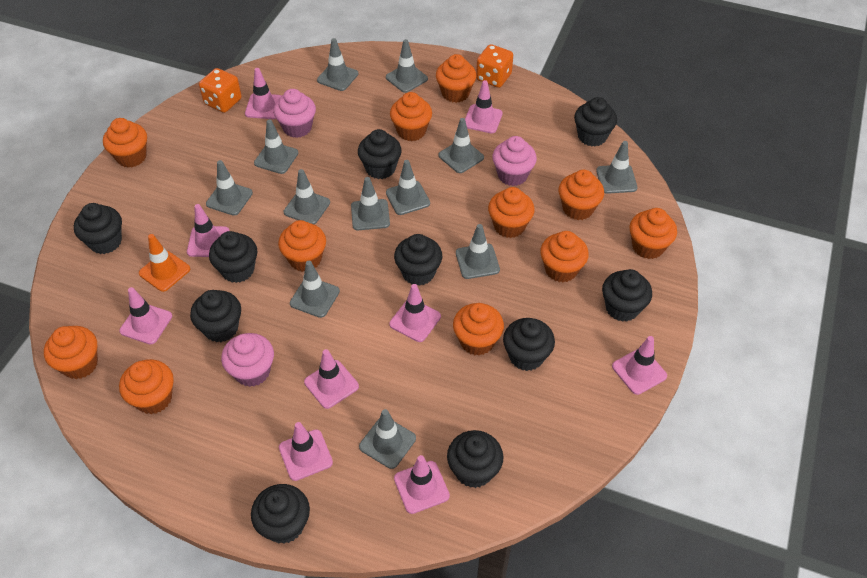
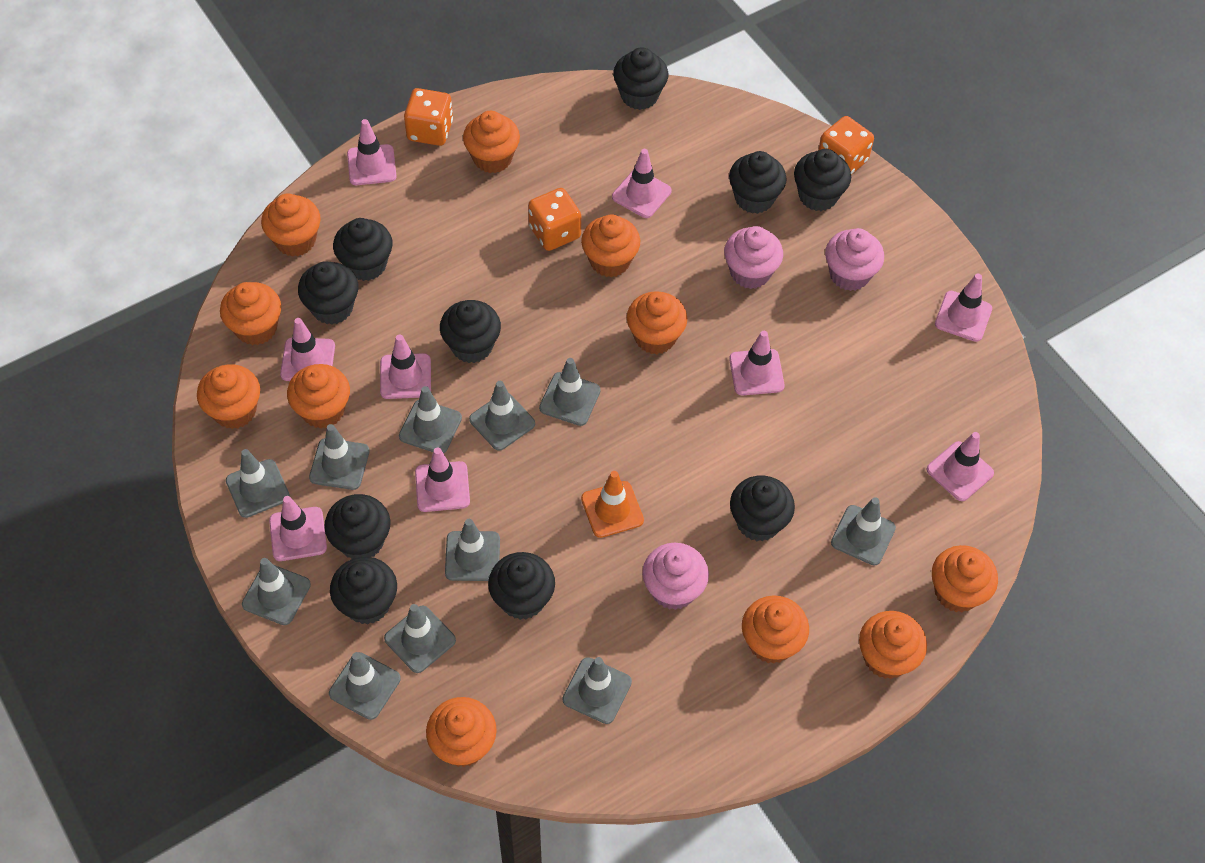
grey traffic cone: [206,160,253,216] [254,119,298,174] [284,169,330,224] [290,261,340,318] [317,38,358,91] [351,177,390,230] [359,409,416,469] [386,39,428,93] [386,160,430,215] [439,118,484,173] [456,224,500,279] [596,141,637,194] = 12 -> [226,449,290,518] [242,558,311,625] [309,424,370,490] [329,652,401,720] [384,604,456,673] [399,386,462,453] [445,519,500,581] [469,381,535,451] [539,358,601,426] [562,657,632,724] [831,497,896,565] = 11
orange dice: [199,68,242,113] [476,44,513,88] = 2 -> [404,88,453,146] [528,188,581,251] [818,116,874,175] = 3

